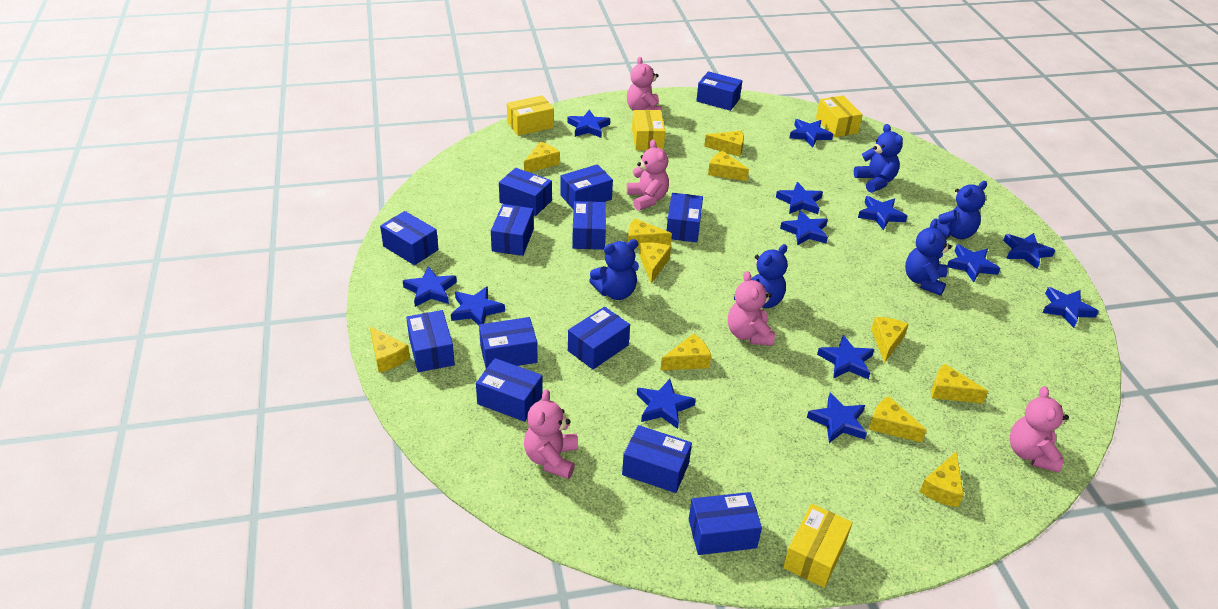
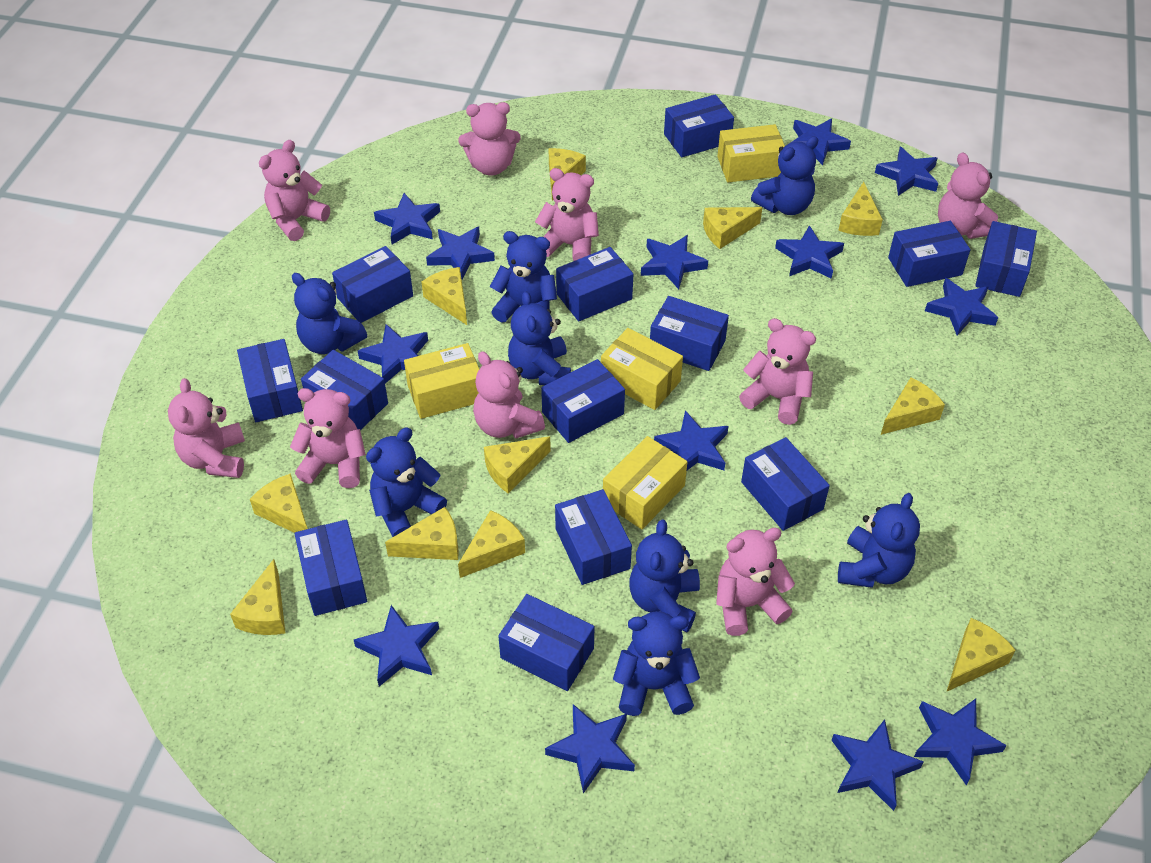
blue teddy bear: [589,239,639,300] [734,244,787,308] [854,124,903,193] [905,219,952,296] [935,181,987,239] = 5 -> [292,273,367,354] [366,428,447,537] [490,231,557,322] [508,291,571,385] [613,611,700,716] [629,519,700,633] [751,136,819,215] [838,493,920,588] = 8
pink teddy bear: [524,389,578,479] [627,57,662,113] [627,140,669,210] [728,271,775,346] [1010,386,1069,473] = 5 -> [168,378,245,478] [259,140,330,241] [290,388,366,488] [458,102,521,175] [473,351,545,439] [535,168,599,261] [716,528,795,636] [739,318,816,425] [938,152,998,239] = 9

